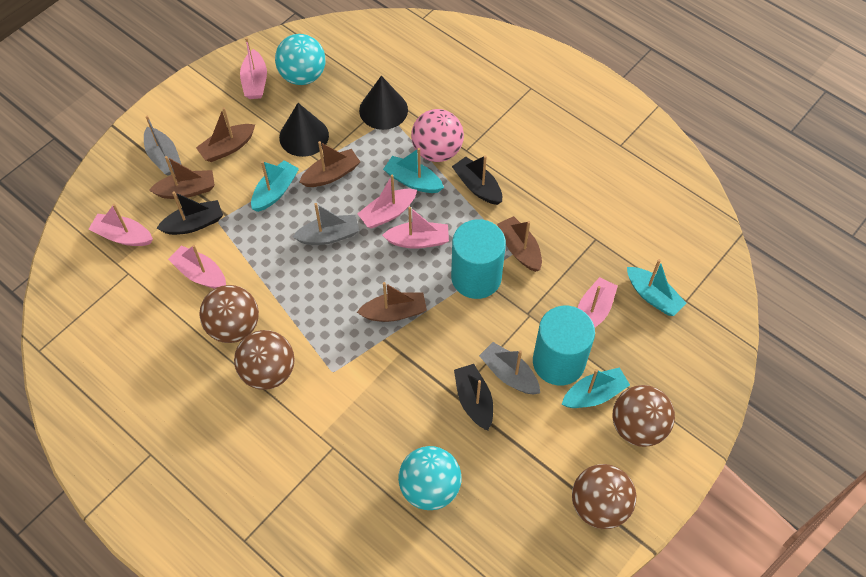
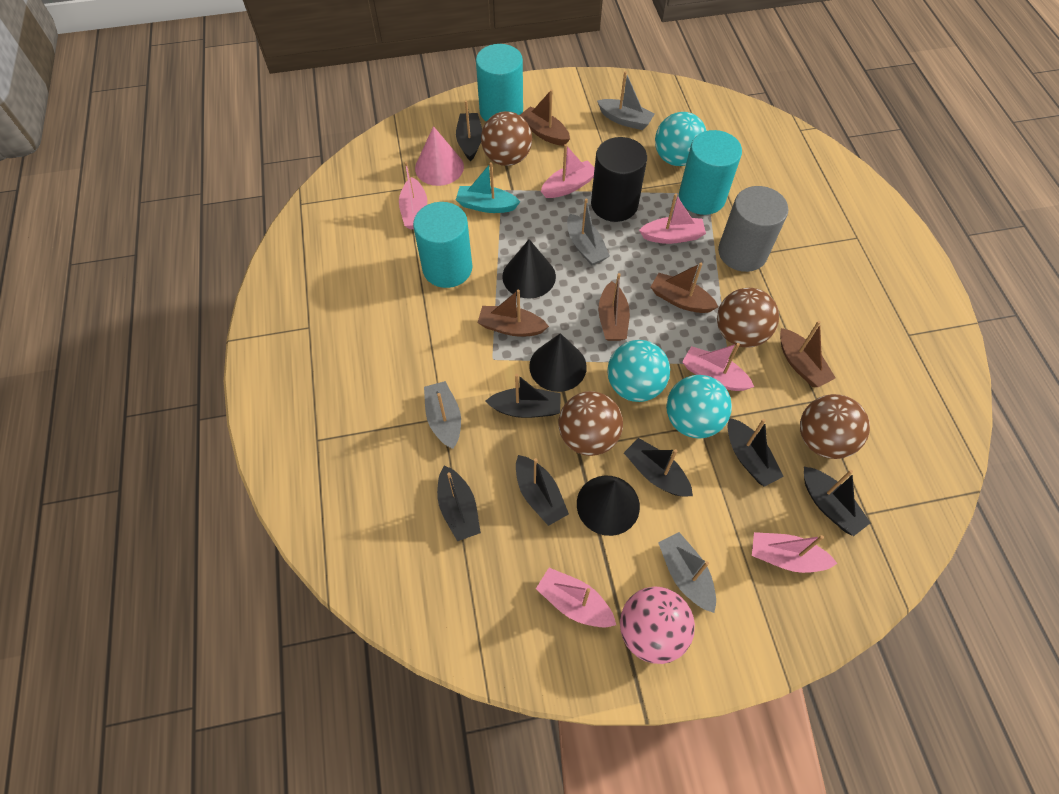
black boat: [156,191,223,235] [452,155,502,205] [454,364,493,431] = 3 -> [437,466,481,541] [456,100,482,161] [486,374,561,418] [516,455,569,526] [624,438,693,497] [727,418,784,487] [804,467,871,536] = 7
black cone: [279,103,329,157] [359,76,408,130] = 2 -> [502,239,556,299] [529,333,587,392] [577,475,640,536] = 3
black cylinder: none = 0 -> [591,137,647,222] = 1
grey boat: [144,115,182,176] [293,203,360,245] [479,342,540,394] = 3 -> [424,381,461,449] [567,198,610,266] [597,71,655,130] [658,532,716,613] = 4
grey cylinder: none = 0 -> [718,186,789,272] = 1
pink cone: none = 0 -> [415,126,464,186] = 1
turquoise ball: [275,34,325,85] [398,446,461,510] = 2 -> [608,340,670,402] [655,112,707,166] [666,375,732,439] = 3
turquoise boat: [251,160,299,212] [383,148,444,193] [562,367,630,408] [627,259,687,316] = 4 -> [456,162,520,213] = 1
turquoise cylinder: [451,219,506,299] [533,306,595,385] = 2 -> [413,202,472,288] [476,44,523,122] [679,130,742,215] = 3

